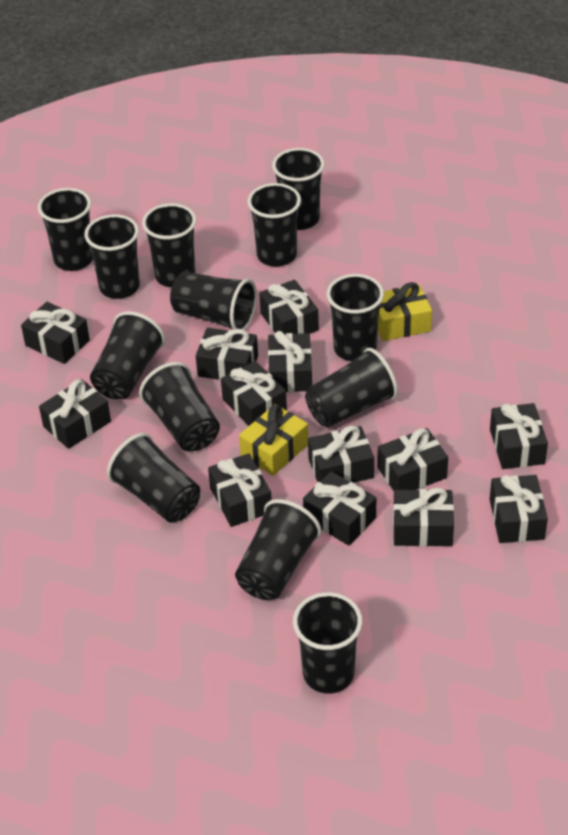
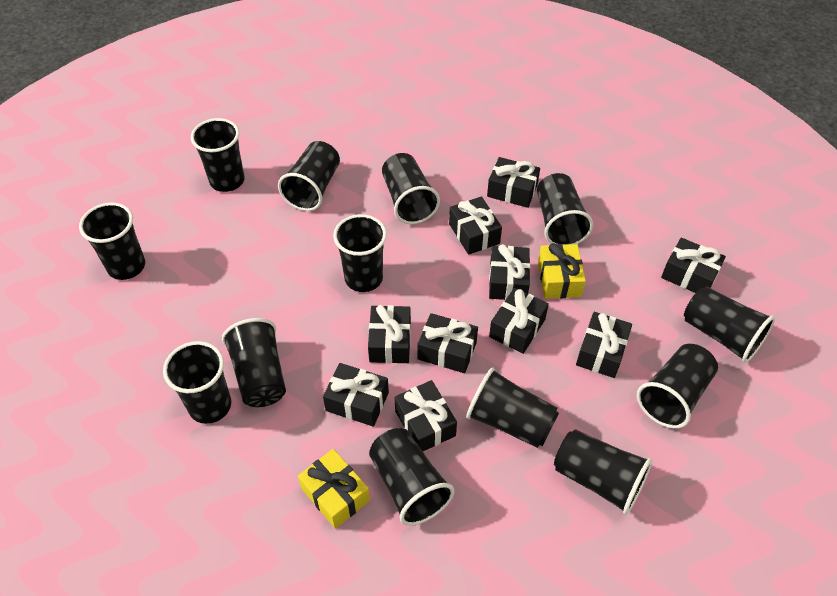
black gift: [21,302,90,364] [39,379,111,449] [196,328,258,380] [208,453,272,527] [221,361,287,426] [259,280,319,334] [268,331,312,392] [303,471,376,546] [308,425,374,483] [377,428,448,491] [393,488,454,547] [490,403,548,469] [490,475,548,543] = 13 -> [323,363,389,427] [368,305,411,363] [395,380,457,451] [418,313,478,373] [449,197,502,255] [487,157,540,208] [489,244,530,300] [489,288,549,354] [576,312,632,378] [661,238,726,293] = 10

